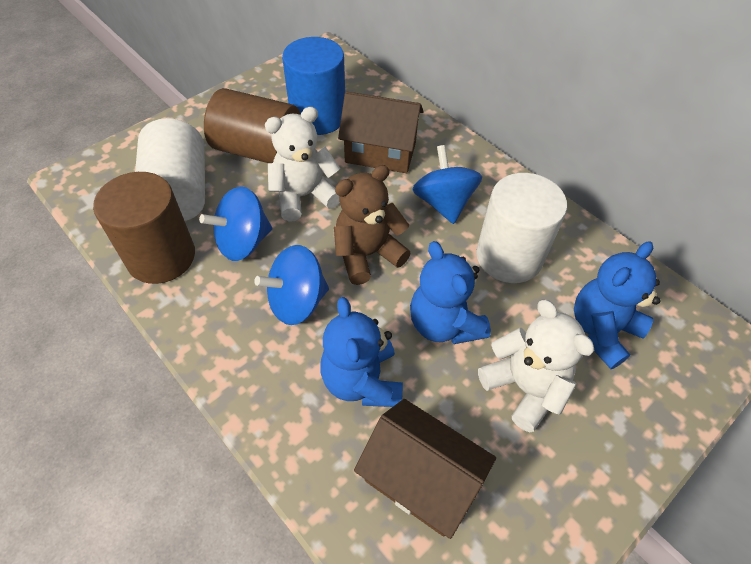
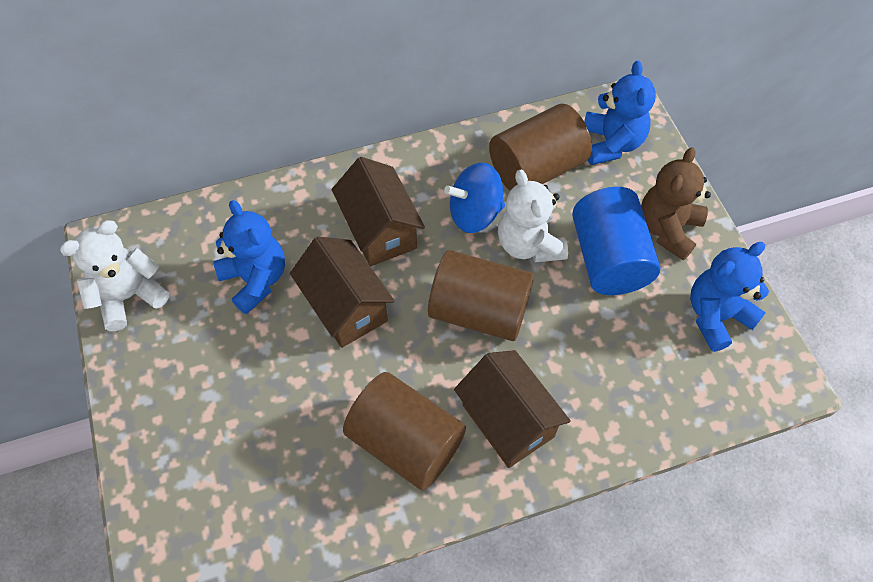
blue spinning top: [199,186,272,261] [254,245,329,325] [412,145,482,224] = 3 -> [444,162,505,233] = 1
brown cylinder: [93,172,195,284] [204,88,300,163] = 2 -> [343,372,466,490] [428,250,534,341] [489,104,592,191] = 3
brown house: [338,91,424,173] [354,399,496,539] = 2 -> [290,237,395,348] [332,157,425,266] [454,350,571,468] = 3
white cylinder: [135,118,205,221] [476,173,567,283] = 2 -> none = 0

